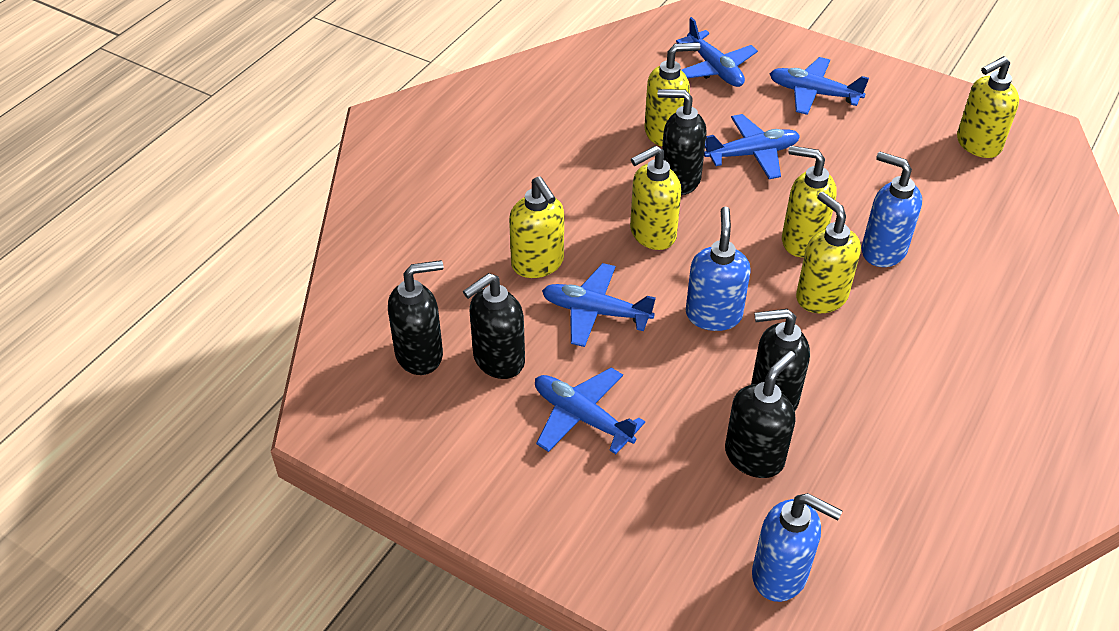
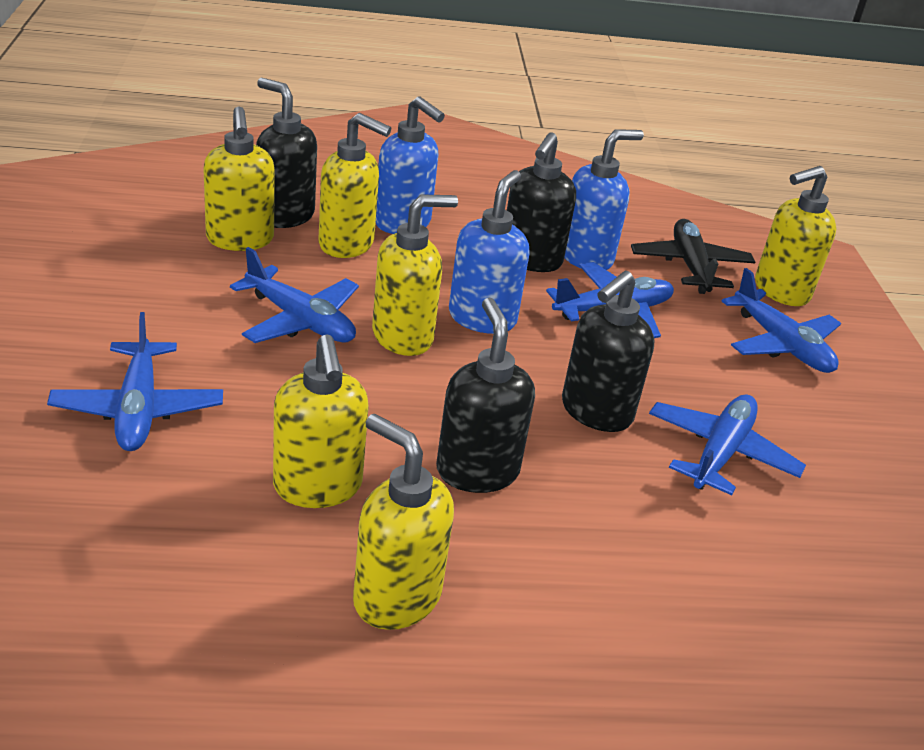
black plane: none = 0 -> [631,219,755,294] = 1
black soap dispenser: [388,260,443,375] [463,273,525,379] [658,89,707,195] [725,351,796,478] [751,309,810,410] = 5 -> [256,78,317,228] [436,298,535,493] [507,132,576,272] [562,271,654,432] = 4

